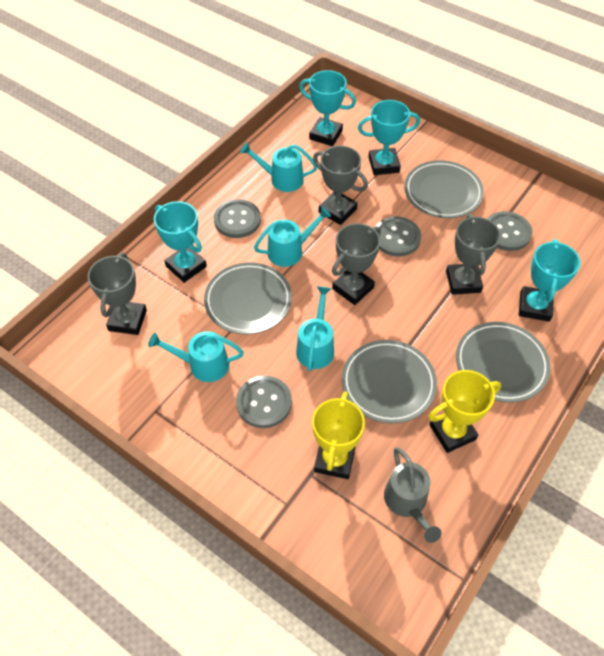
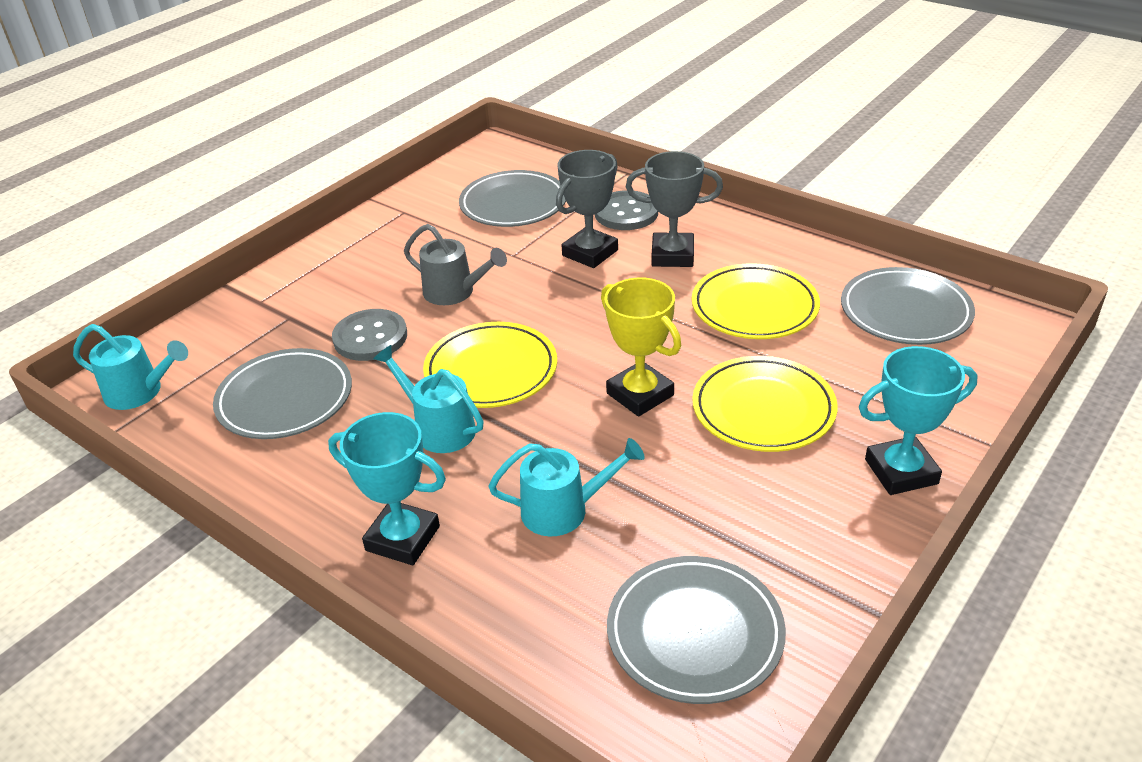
grey button: [214,199,261,238] [236,376,292,428] [376,216,421,257] [487,211,532,251] = 4 -> [332,309,407,361] [594,190,658,230] = 2
grey trophy: [88,253,147,335] [313,146,368,225] [332,223,381,305] [446,214,501,295] = 4 -> [556,150,618,268] [626,151,723,267] = 2
turquoise trophy: [154,201,207,283] [299,70,356,146] [358,100,420,175] [519,239,581,322] = 4 -> [328,412,446,565] [859,346,978,495] = 2
turquoise watering can: [148,331,244,382] [240,142,317,192] [254,207,331,267] [296,286,334,371] = 4 -> [73,324,188,410] [373,345,484,453] [489,438,645,536] = 3
yellow plate: none = 0 -> [423,322,557,408] [692,263,820,339] [692,356,838,452] = 3
yellow trophy: [312,392,365,479] [428,370,501,453] = 2 -> [601,277,681,417] = 1

